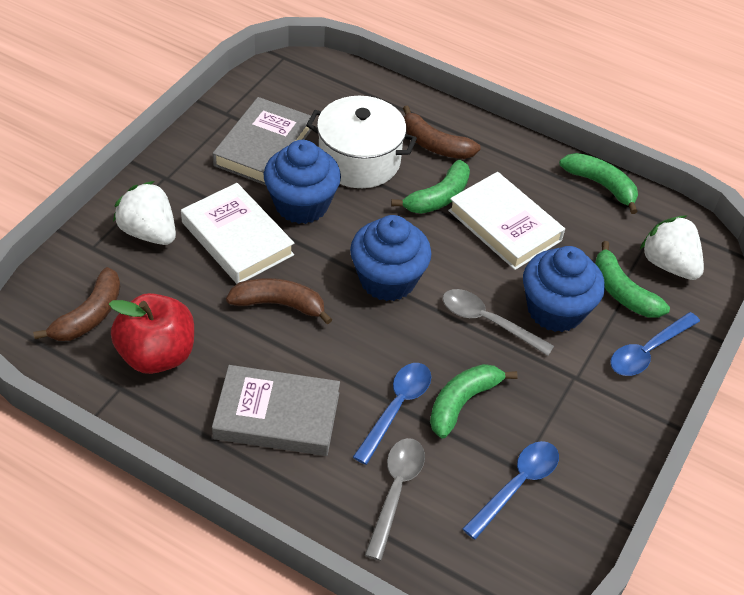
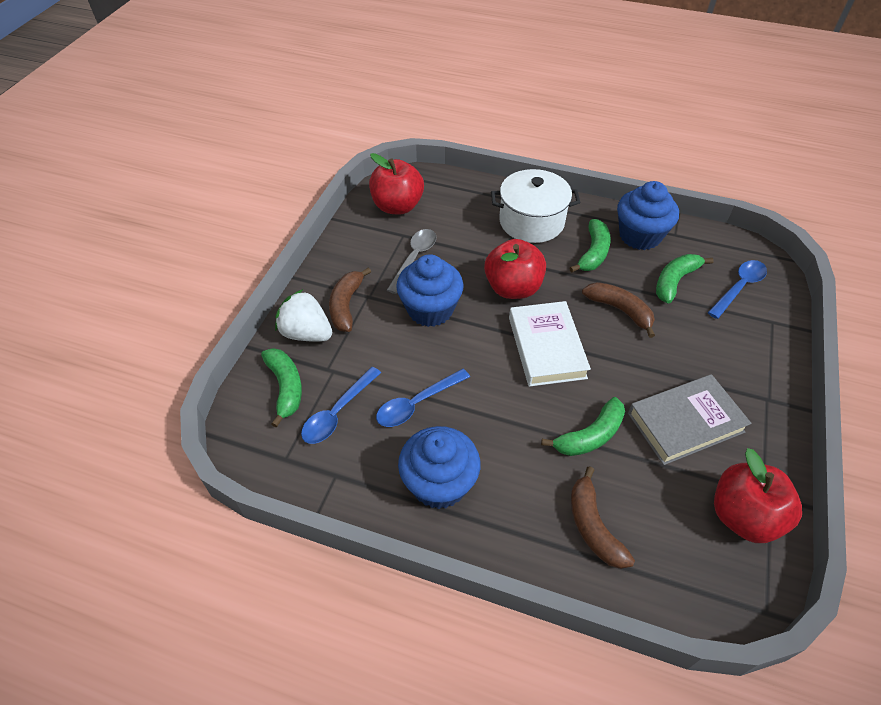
grey book: [212,365,340,456] [213,97,311,185] = 2 -> [628,374,752,465] = 1
grey spoon: [365,438,425,561] [442,289,554,356] = 2 -> [387,229,436,294] = 1
red apple: [109,293,194,374] = 1 -> [369,153,424,215] [484,239,546,299] [714,448,802,543] = 3
white book: [181,183,294,284] [448,172,565,270] = 2 -> [509,301,591,387] = 1
white strawberry: [113,181,176,245] [640,216,704,280] = 2 -> [275,289,332,342] = 1

